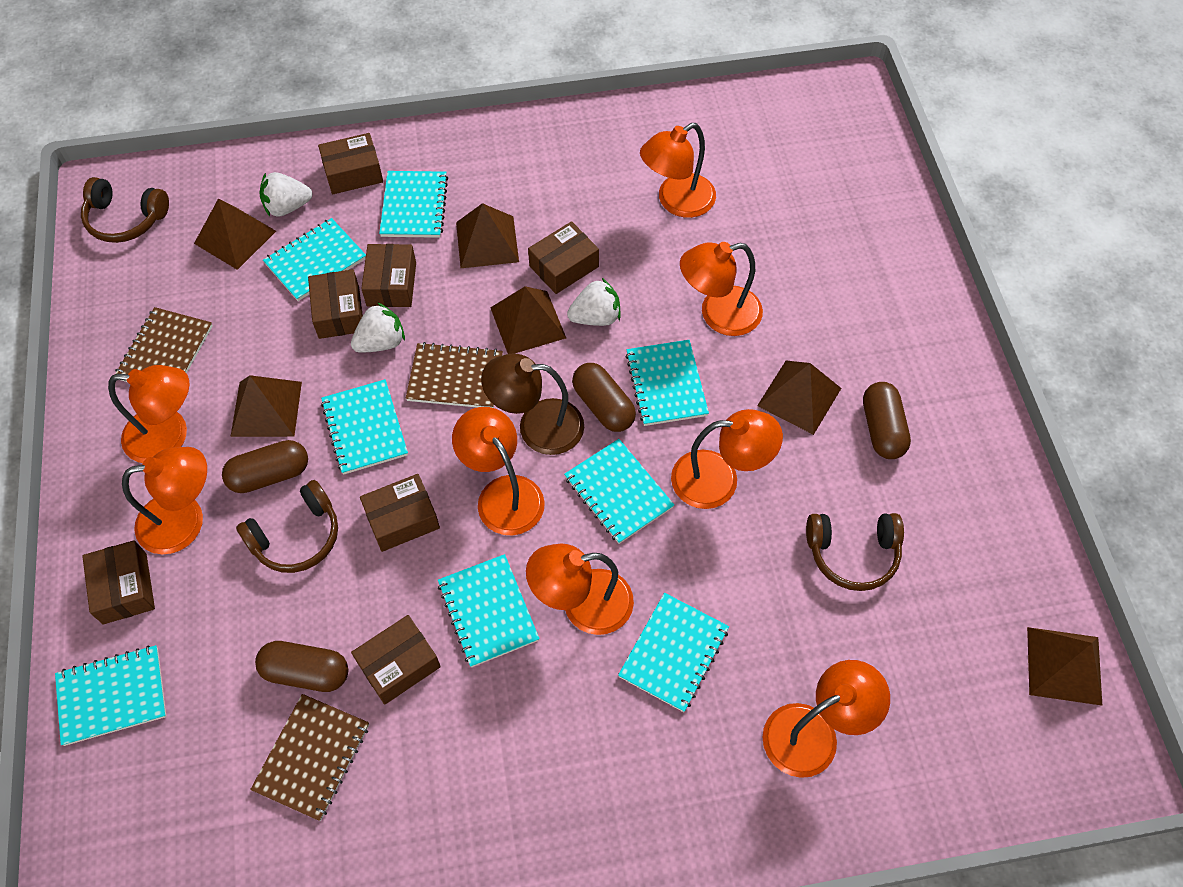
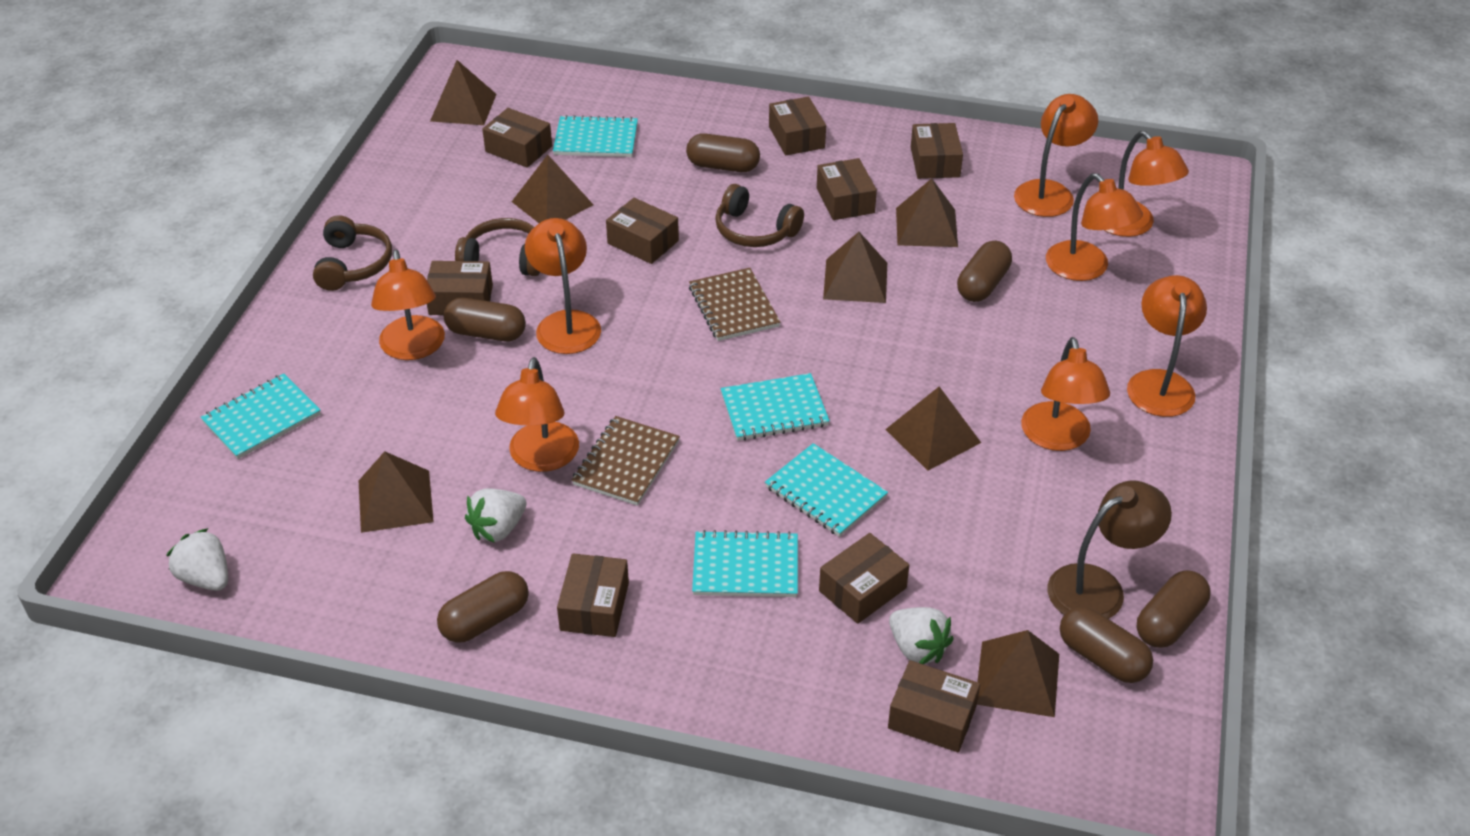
brown box: [82,540,155,624] [308,269,363,339] [318,133,383,194] [351,615,441,705] [360,474,440,552] [361,244,416,307] [528,221,599,294] = 7 -> [427,261,493,315] [482,108,552,168] [557,553,629,637] [606,198,679,264] [769,97,826,155] [817,158,877,220] [819,533,909,624] [888,660,980,752] [911,123,963,179] = 9
brown capsule: [222,440,308,493] [255,641,348,692] [572,363,636,432] [863,382,911,459] = 4 -> [437,571,529,643] [444,298,526,341] [686,133,760,172] [957,241,1012,302] [1060,607,1153,683] [1137,570,1211,648] = 6
brown notebook: [115,307,213,382] [250,694,369,821] [406,342,503,408] = 3 -> [572,416,680,506] [689,268,781,341] = 2
brown pyramid: [194,198,276,270] [231,375,302,437] [456,203,519,268] [490,286,566,354] [757,361,841,435] [1027,627,1102,705] = 6 -> [359,451,434,533] [430,60,496,125] [512,155,593,223] [823,232,887,303] [885,386,981,470] [896,178,958,247] [977,630,1059,717] = 7
turquoise notebook: [55,645,166,746] [263,218,366,301] [321,379,408,475] [379,171,448,238] [438,554,540,667] [564,439,674,544] [618,593,729,712] [625,340,709,426] = 8 -> [201,373,321,459] [553,115,638,157] [692,530,798,597] [721,373,830,441] [765,443,888,537] = 5

